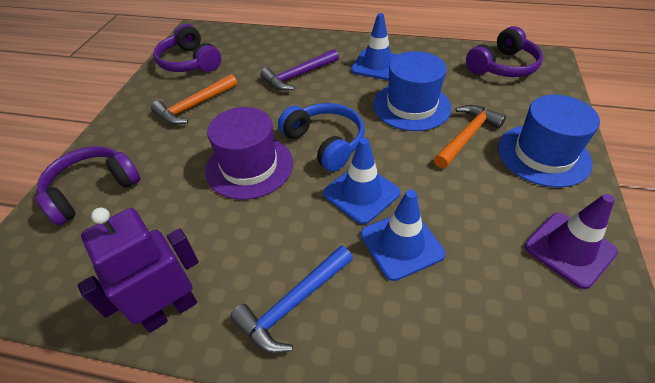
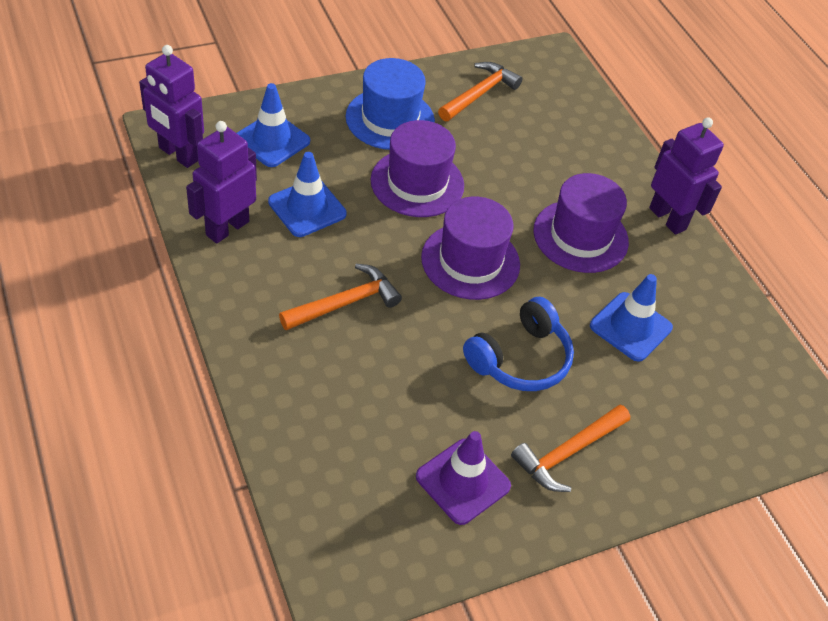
blue hammer: [230,245,353,354] = 1 -> none = 0
blue hat: [373,51,451,131] [498,95,600,188] = 2 -> [345,58,435,150] = 1
orange hammer: [151,74,237,125] [434,105,506,169] = 2 -> [279,264,402,330] [438,62,522,121] [511,404,630,492] = 3
purple hammer: [260,49,339,91] = 1 -> none = 0
purple hat: [205,107,293,200] = 1 -> [371,120,464,217] [421,196,520,300] [533,173,629,273] = 3
purple headphones: [35,146,141,226] [153,24,221,72] [466,26,543,77] = 3 -> none = 0
purple robot: [78,208,199,333] = 1 -> [139,45,204,168] [186,121,257,244] [649,118,724,235] = 3

